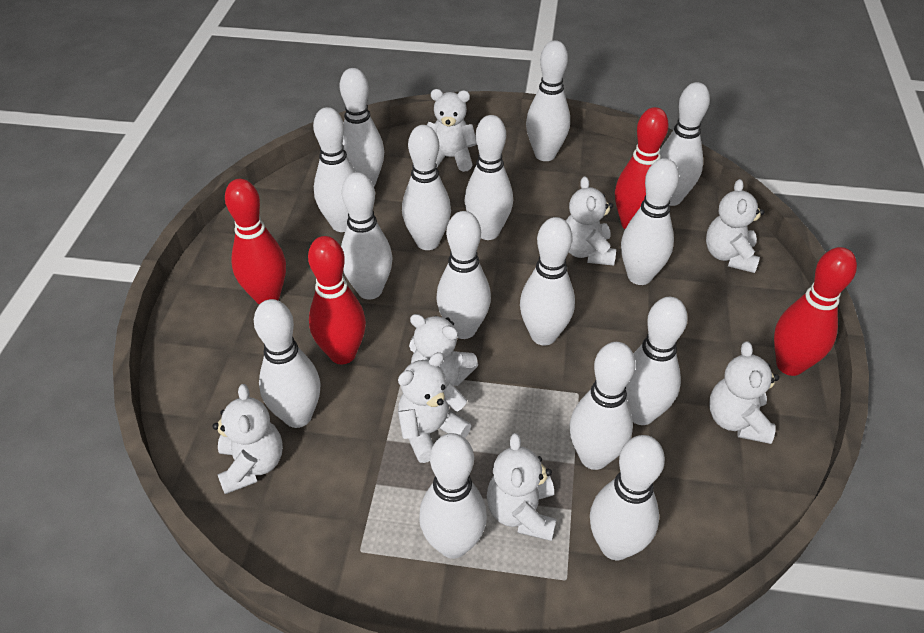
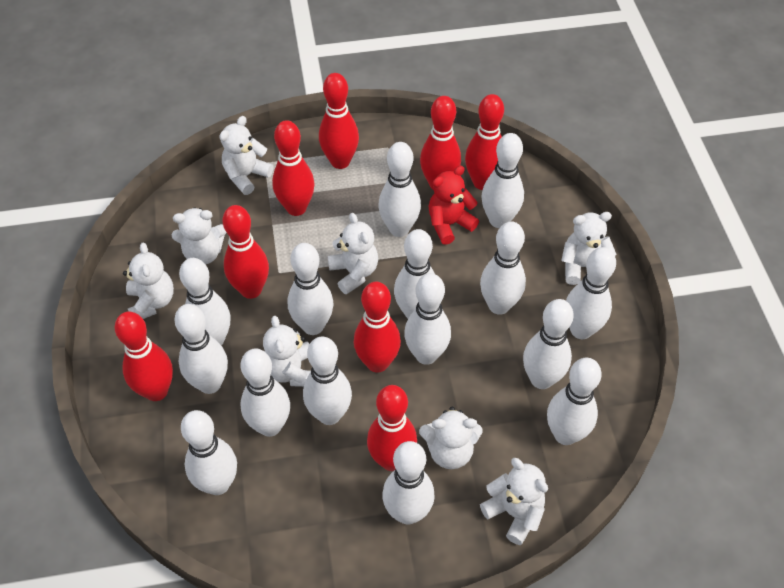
red bowling pin: [225,179,286,305] [308,236,366,364] [615,107,669,229] [774,247,857,376] = 4 -> [115,312,173,401] [223,205,269,299] [272,120,315,216] [319,73,359,169] [354,282,401,373] [367,385,417,471] [420,96,461,190] [465,94,504,190] = 8
red teddy bear: none = 0 -> [428,166,479,245] = 1

